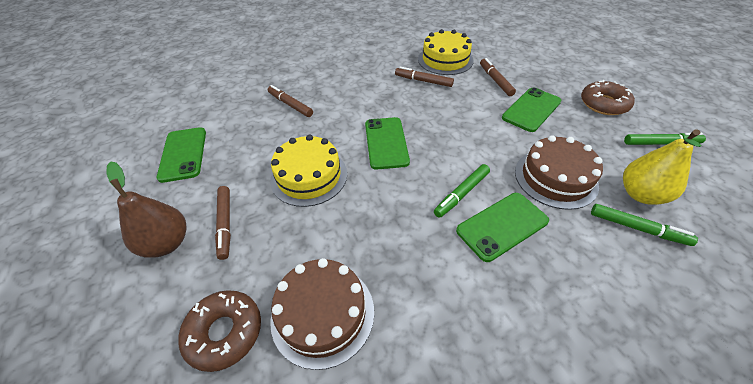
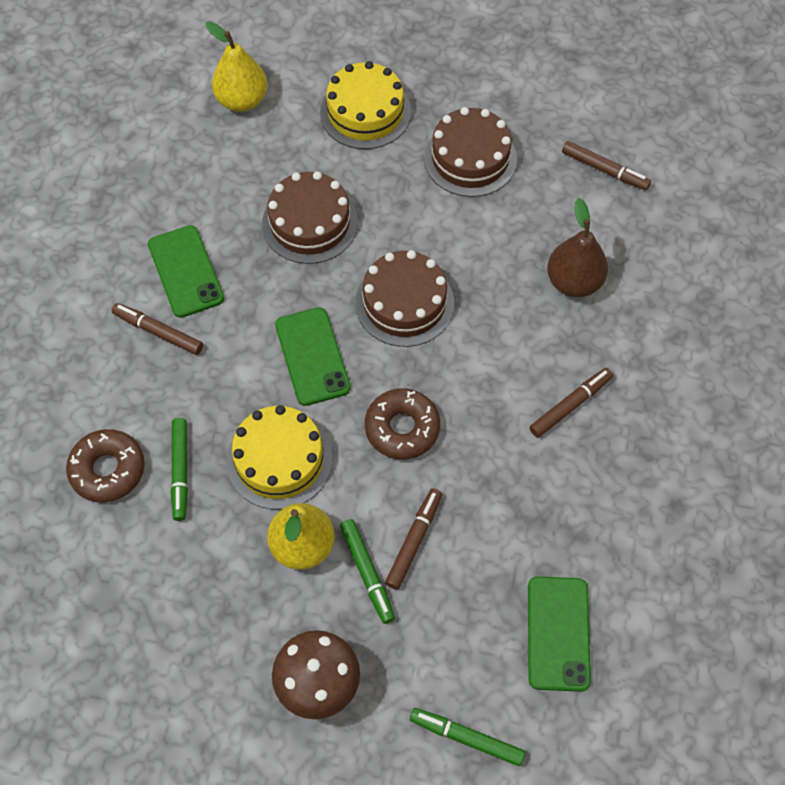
brown cake: [270,258,374,370] [515,135,603,210] = 2 -> [262,171,358,264] [355,250,454,347] [424,107,517,197] = 3
brown mushroom: none = 0 -> [272,630,360,719] = 1
green phone: [157,127,206,183] [365,117,410,170] [456,193,549,262] [502,87,562,132] = 4 -> [148,225,224,318] [275,307,351,406] [528,576,591,692] = 3
yellow pear: [623,129,702,205] = 1 -> [206,21,268,112] [267,503,335,570] = 2

